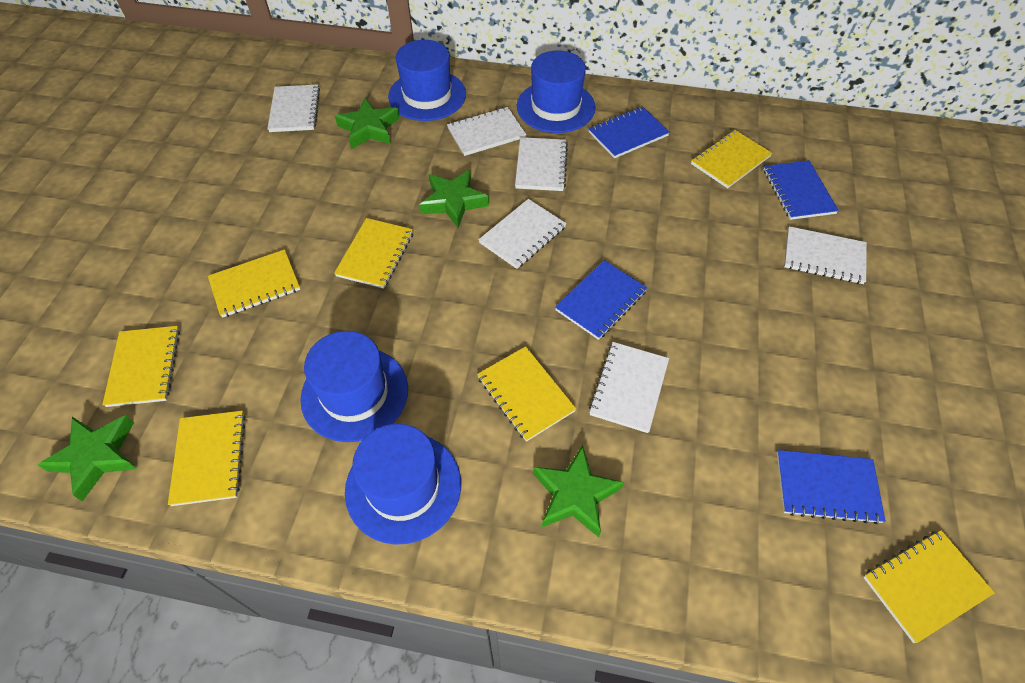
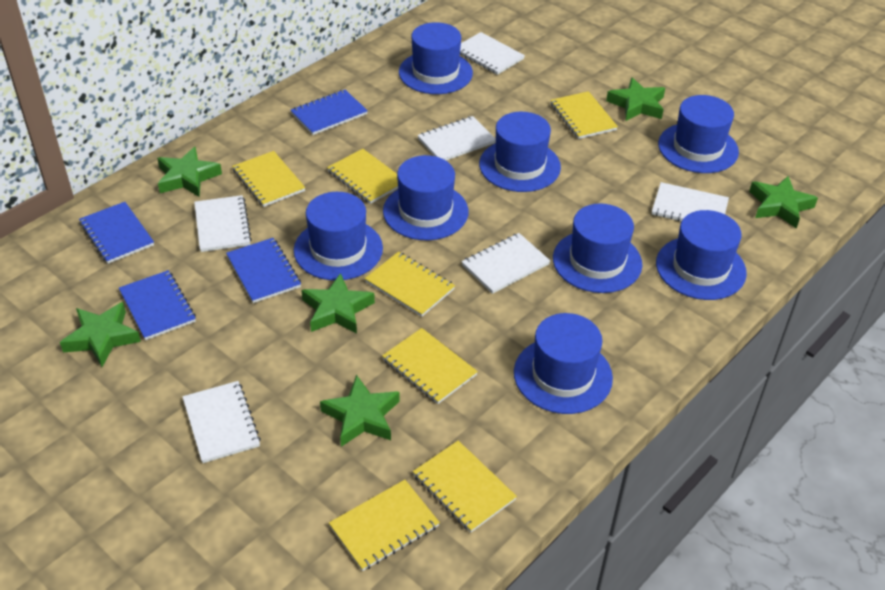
blue hat: [300,331,408,442] [345,424,461,545] [388,40,466,121] [517,50,595,133] = 4 -> [294,192,383,280] [383,155,468,240] [399,22,473,94] [479,112,561,192] [514,313,613,414] [553,203,642,293] [656,210,747,300] [658,95,739,173] = 8
green star: [38,415,137,501] [335,98,400,149] [419,170,489,228] [533,445,624,537] = 4 -> [60,302,141,367] [157,147,222,197] [301,273,375,334] [320,375,400,447] [606,77,665,121] [749,176,818,229] = 6

